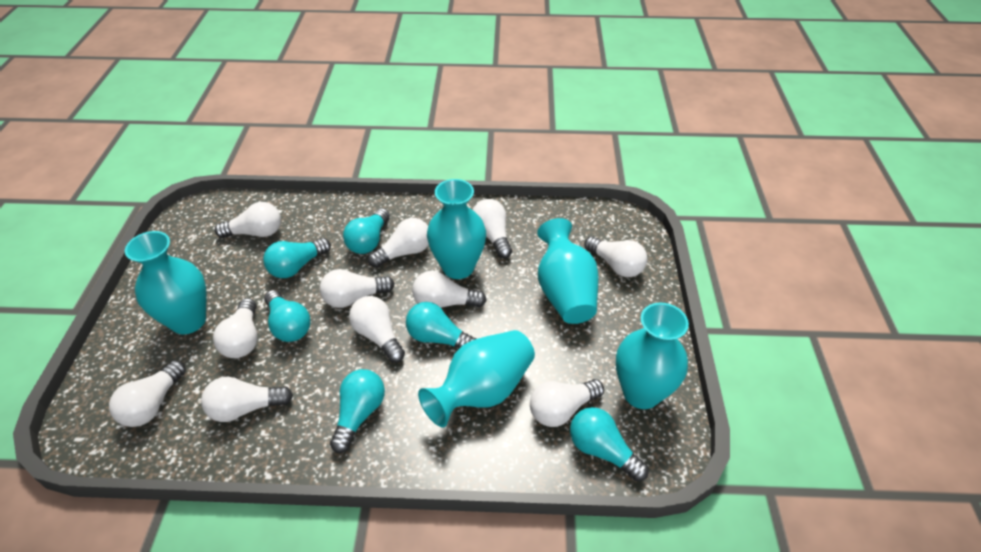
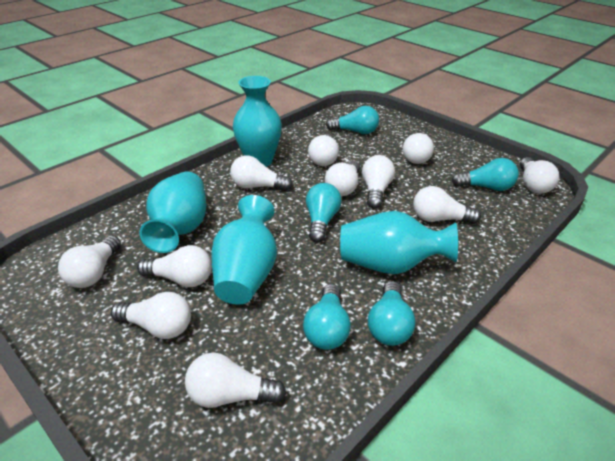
turquoise light bulb: [263,238,331,278] [264,290,311,342] [330,369,385,453] [343,208,390,254] [406,302,476,349] [570,407,649,481] = 6 -> [303,284,351,350] [306,183,341,243] [326,106,379,134] [368,281,415,346] [452,158,519,191] = 5
turquoise vase: [125,231,207,334] [418,330,535,427] [427,179,486,279] [537,218,598,324] [616,303,689,409] = 5 -> [139,172,206,253] [211,195,277,305] [233,76,282,167] [340,211,458,274] = 4

